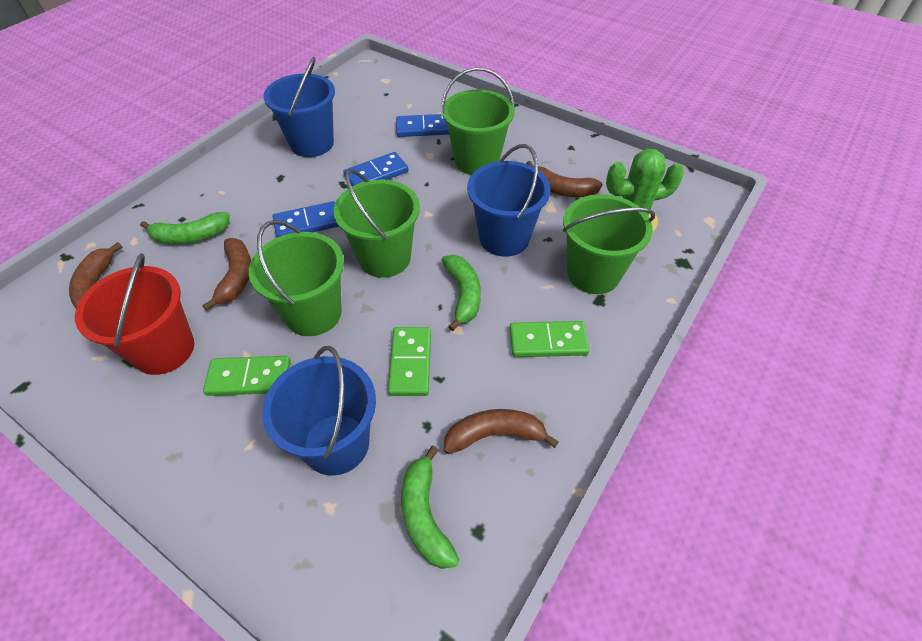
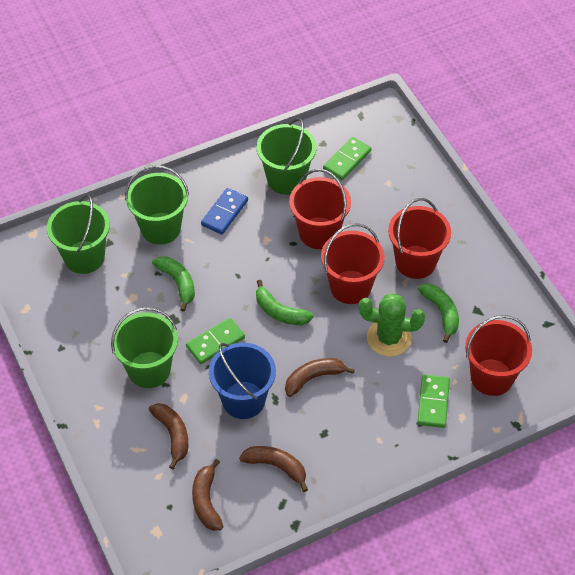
blue bucket: [262,346,376,476] [263,57,335,157] [467,144,550,257] = 3 -> [209,343,276,419] = 1
blue domino: [272,201,339,237] [343,152,409,186] [396,114,449,137] = 3 -> [201,188,248,235] = 1
red bucket: [75,253,194,375] = 1 -> [289,169,351,249] [321,223,385,304] [388,198,451,279] [465,315,532,396] = 4

